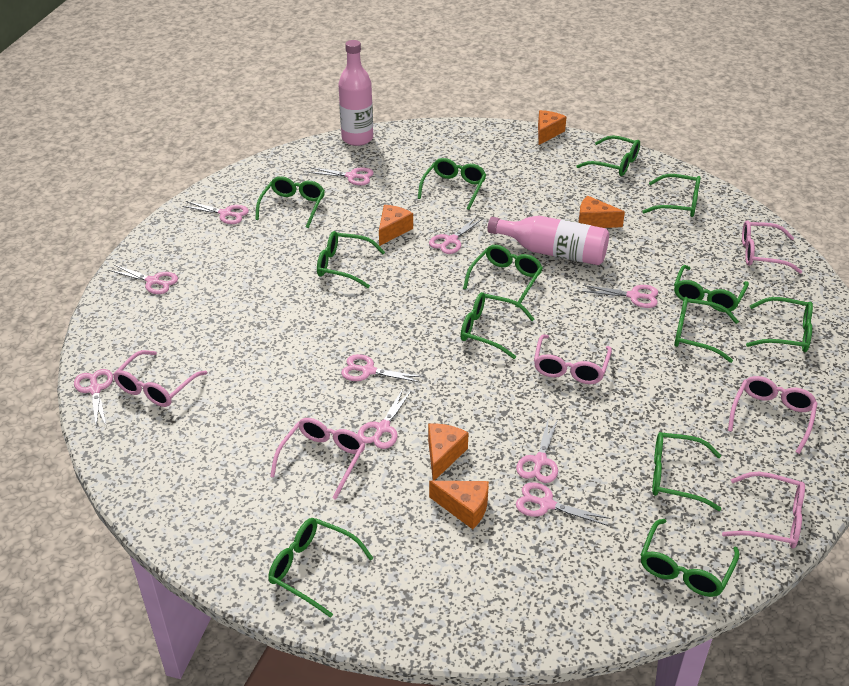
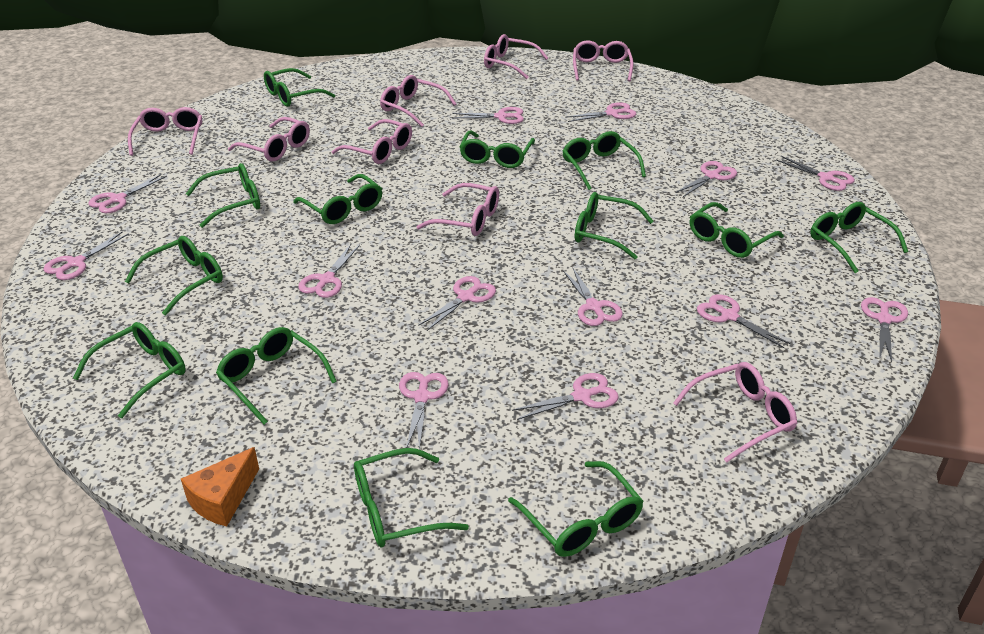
orange cheese: [379,205,413,246] [428,423,469,481] [429,481,489,529] [538,110,567,145] [578,196,625,228] = 5 -> [181,447,259,526] = 1
pink bottle: [338,40,373,146] [487,216,609,265] = 2 -> none = 0
pink glasses: [113,350,207,407] [270,418,365,500] [534,334,612,384] [722,472,805,549] [728,376,818,454] [742,220,802,273] = 6 -> [128,107,202,156] [228,117,310,161] [332,119,412,164] [380,75,456,127] [417,183,499,236] [484,34,548,79] [573,40,633,81] [673,362,797,463] = 8
pink scissors: [74,369,113,427] [109,265,178,294] [182,201,249,224] [308,167,374,185] [341,354,424,383] [357,389,412,449] [429,217,483,254] [516,419,558,483] [516,482,610,526] [582,285,658,308] = 10 -> [43,232,129,280] [88,174,167,213] [298,244,360,298] [399,372,449,450] [418,276,496,331] [452,107,524,124] [512,373,619,420] [563,268,623,326] [565,102,636,122] [676,161,737,197] [697,294,791,348] [776,156,855,191] [861,297,908,362] = 13

